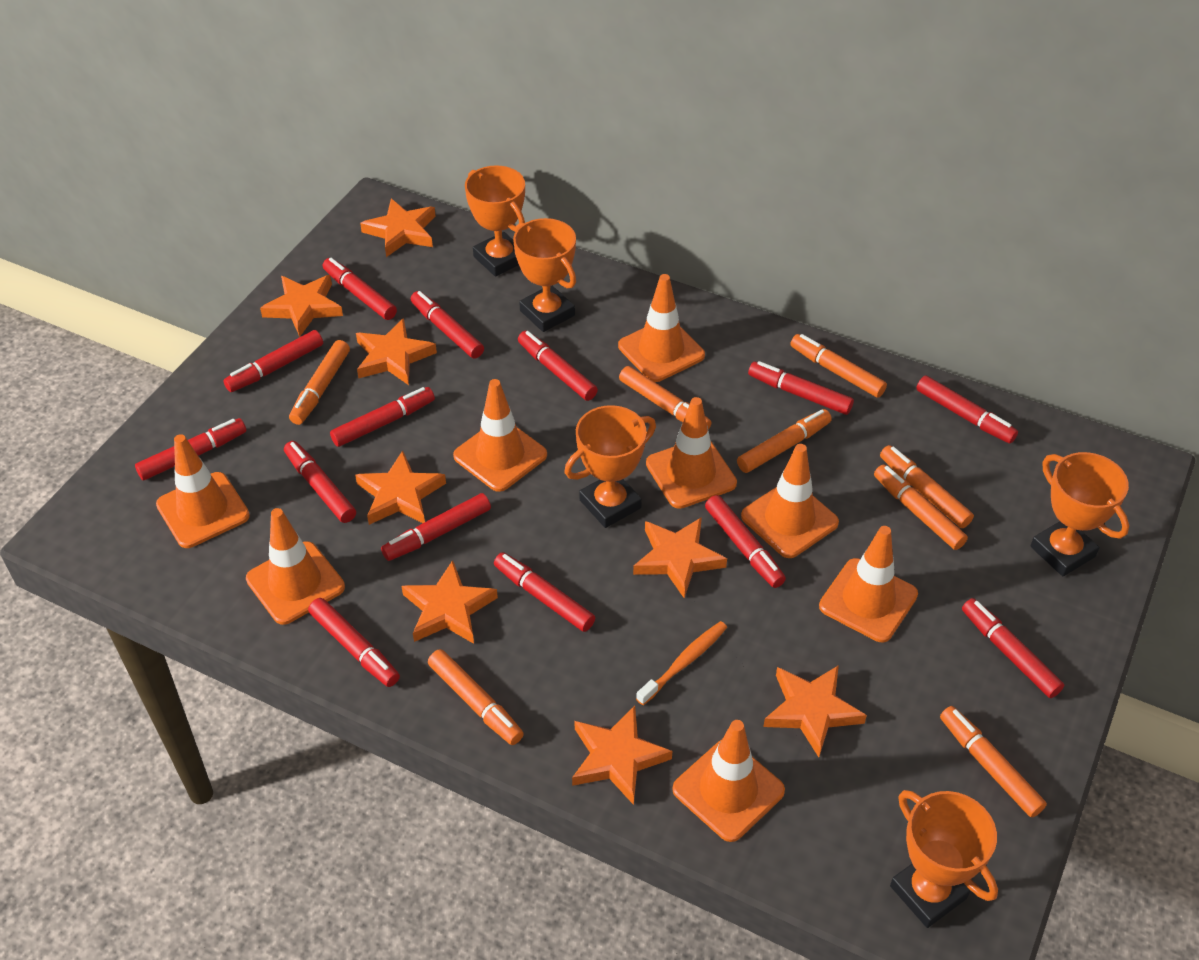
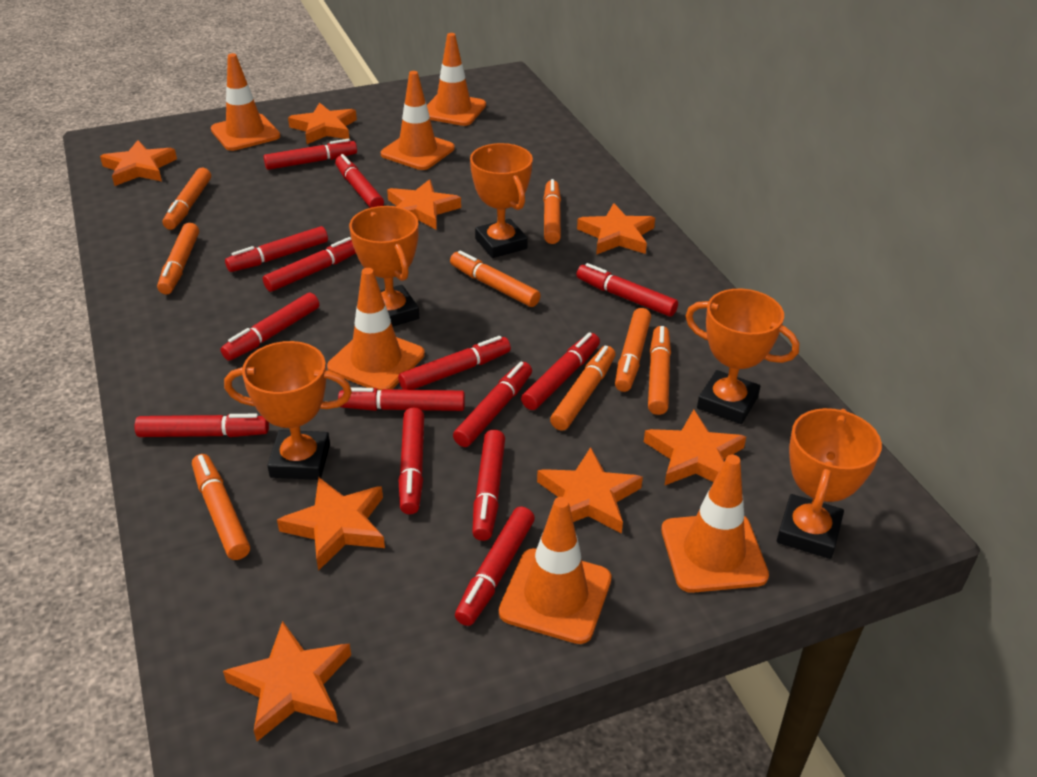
orange toothbrush: [636,621,727,705] = 1 -> none = 0
orange traffic cone: [156,434,250,548] [246,508,345,625] [453,379,547,492] [618,274,705,382] [646,397,737,509] [672,720,785,842] [741,444,839,558] [819,526,918,642] = 8 -> [211,53,280,151] [327,268,425,390] [381,71,455,170] [427,33,486,126] [499,497,612,644] [661,455,769,593] = 6

